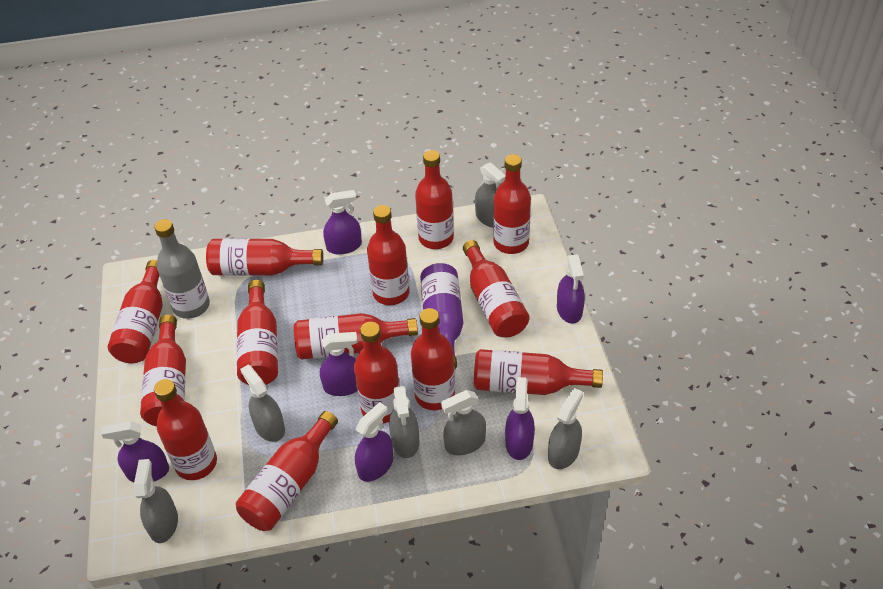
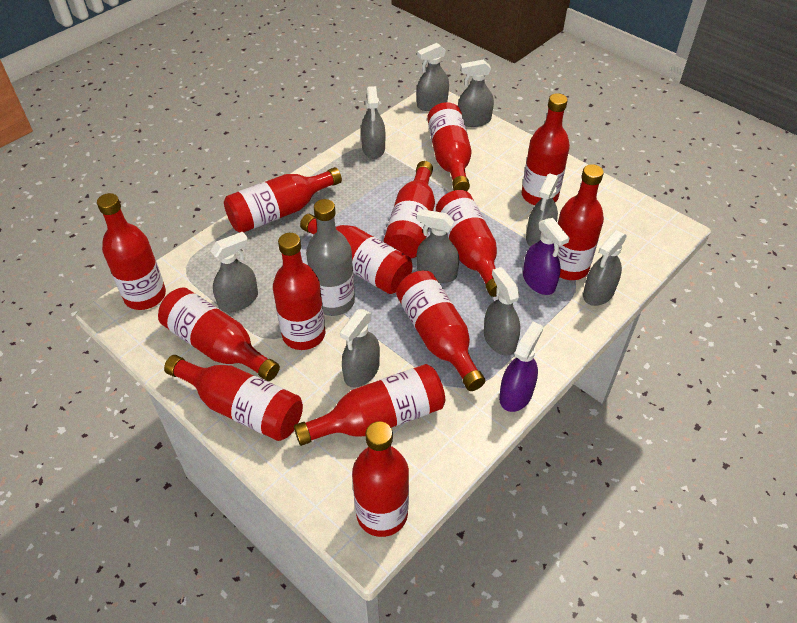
grey spray bottle: [134,459,178,543] [240,365,285,442] [389,386,419,458] [441,390,486,455] [475,162,505,228] [548,388,583,469] = 6 -> [211,232,258,312] [340,309,380,387] [361,86,385,159] [417,43,449,111] [417,209,459,283] [458,59,494,127] [484,267,520,356] [526,173,559,247] [583,230,627,306] = 9
purple bottle: [420,263,463,370] = 1 -> none = 0
purple spray bottle: [101,421,169,482] [320,332,358,396] [323,190,362,255] [355,402,393,482] [505,377,535,460] [557,255,585,324] = 6 -> [499,322,543,412] [523,218,569,295] = 2

